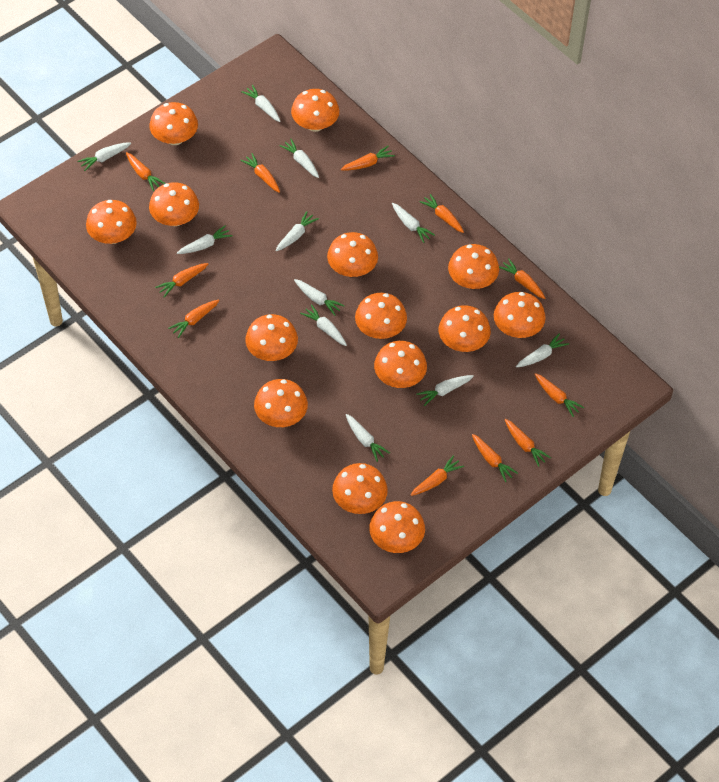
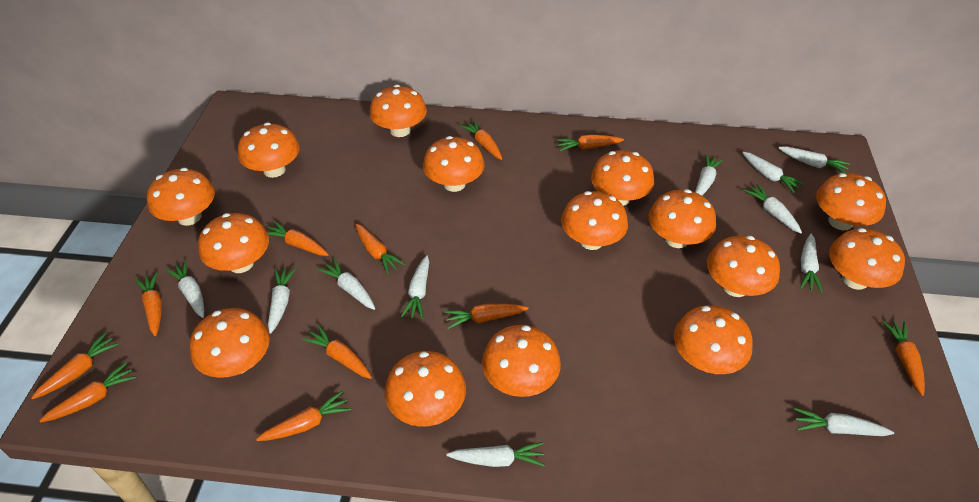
orange mushroom: [86,200,137,244] [149,102,198,145] [149,182,199,226] [245,314,298,361] [254,379,308,427] [291,89,339,132] [327,232,378,277] [332,463,388,514] [355,293,407,339] [369,501,425,553] [374,341,427,388] [439,305,491,352] [448,244,499,289] [494,292,546,338] = 14 -> [147,168,215,226] [190,308,270,378] [198,213,269,273] [238,122,300,178] [369,84,427,137] [385,351,466,427] [423,136,485,192] [482,325,561,397] [561,191,628,250] [591,150,654,206] [649,189,716,248] [674,305,753,374] [707,236,780,297] [816,173,886,230] [829,228,905,290] = 15

